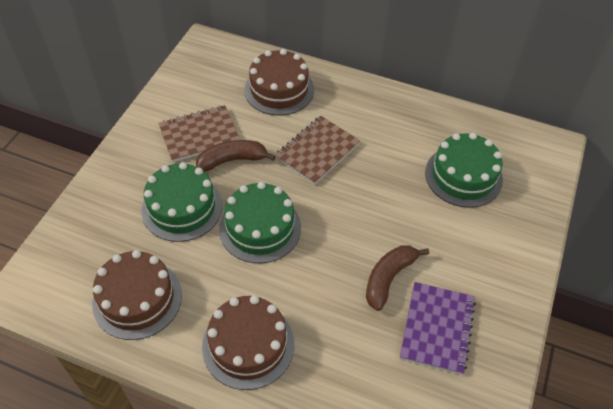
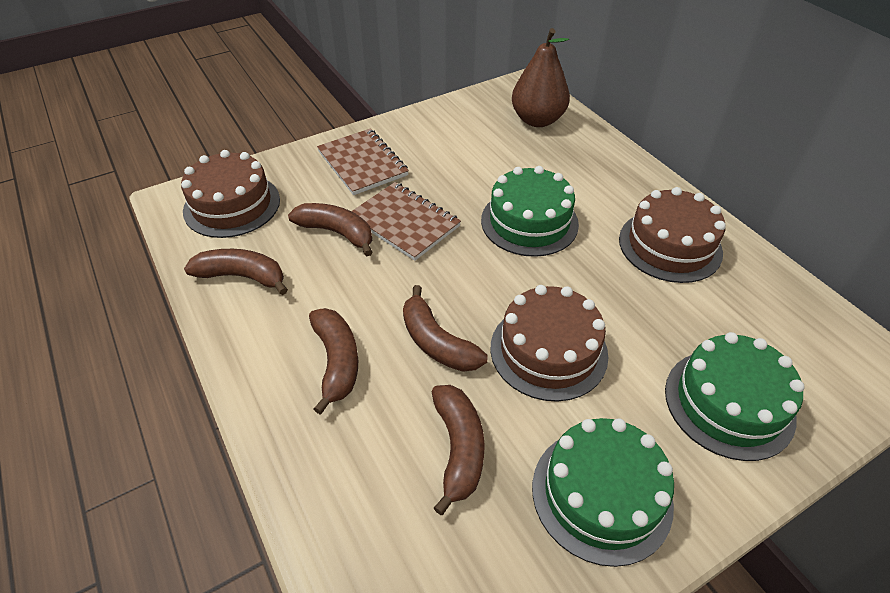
brown banana: [196,140,276,172] [366,245,429,311] = 2 -> [184,249,288,295] [288,203,373,256] [309,308,358,415] [403,285,488,372] [432,385,485,515] = 5
brown pear: none = 0 -> [512,28,570,127] = 1
purple notebook: [400,282,476,375] = 1 -> none = 0

